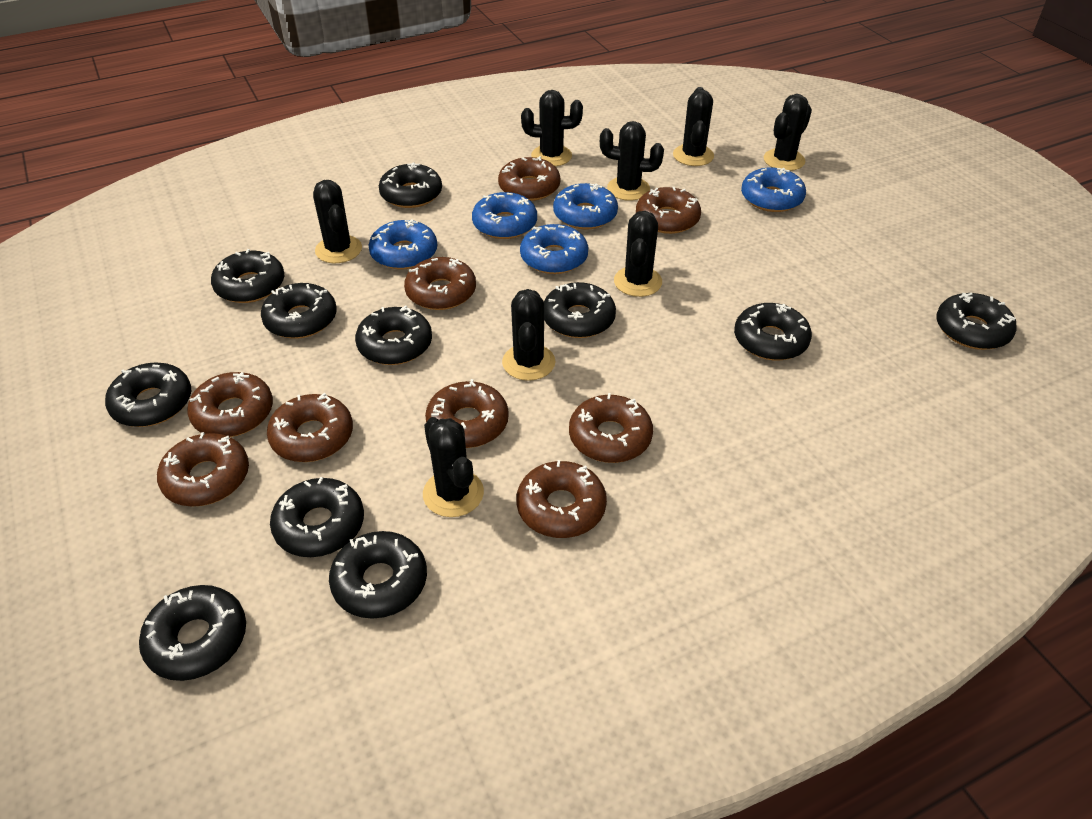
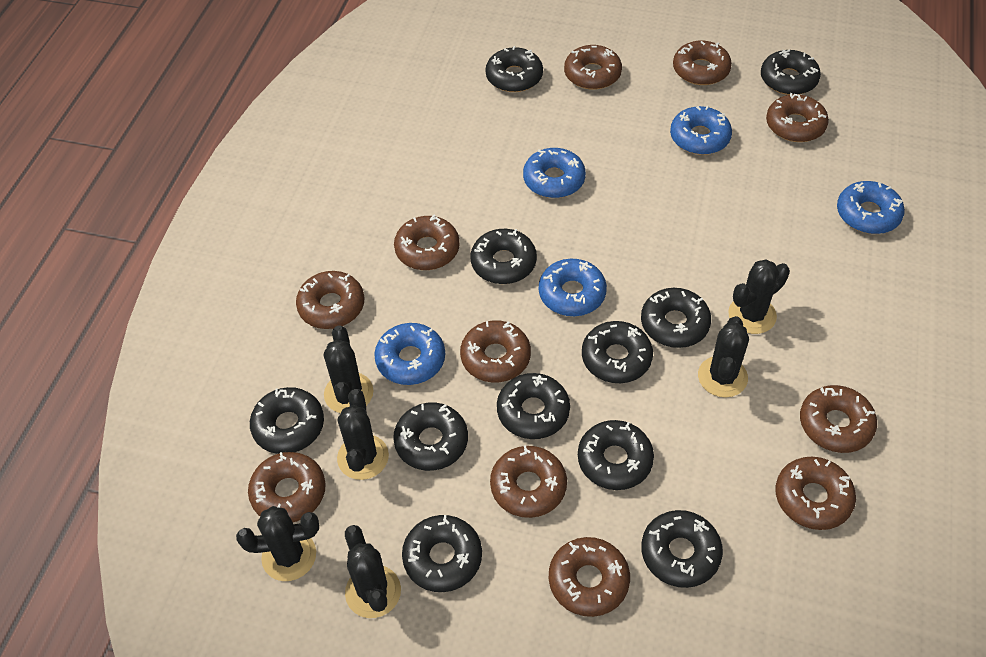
black cactus: [313,180,362,263] [423,417,484,517] [502,289,555,381] [521,90,583,166] [600,121,664,201] [614,211,662,297] [673,87,714,166] [764,94,812,171] = 8 -> [236,506,319,581] [324,325,374,413] [337,389,389,480] [345,525,401,618] [698,316,749,398] [728,259,790,334] = 6
brown donut: [157,432,249,506] [187,372,273,437] [267,393,353,462] [404,257,476,310] [425,379,509,448] [498,156,560,201] [516,460,607,538] [569,393,653,463] [636,187,701,234] = 9 -> [248,452,326,522] [296,271,364,329] [394,215,460,270] [460,320,531,382] [490,445,567,518] [549,537,630,617] [564,45,622,90] [673,41,732,85] [766,93,829,142] [776,457,856,530] [800,385,877,453] = 11

